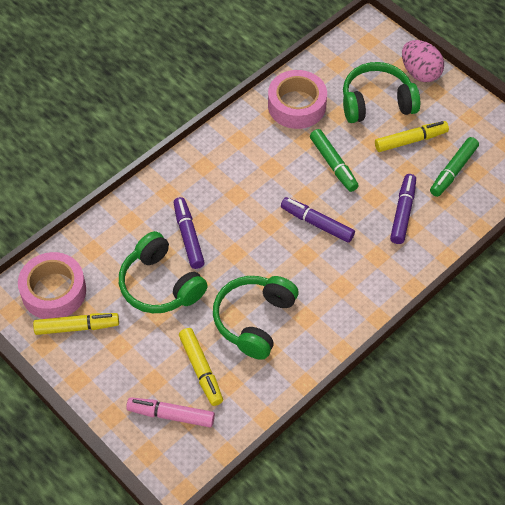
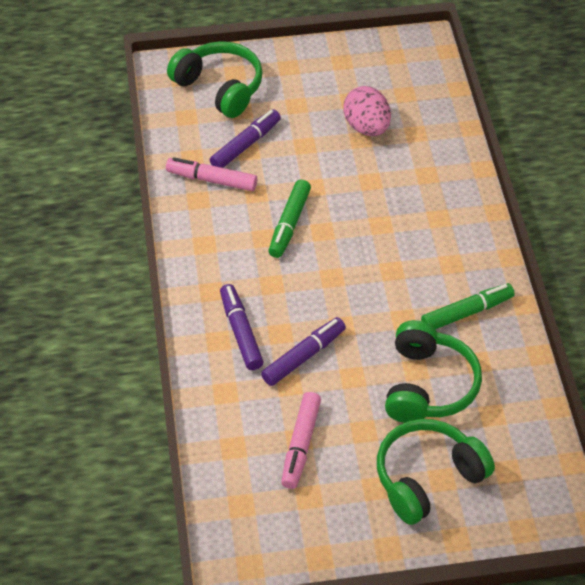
pink marker: [126,397,215,427] = 1 -> [166,157,257,191] [281,392,321,489] = 2
pink tape: [18,252,86,319] [268,70,327,129] = 2 -> none = 0
yellow marker: [33,313,119,335] [179,328,223,406] [375,121,449,152] = 3 -> none = 0

